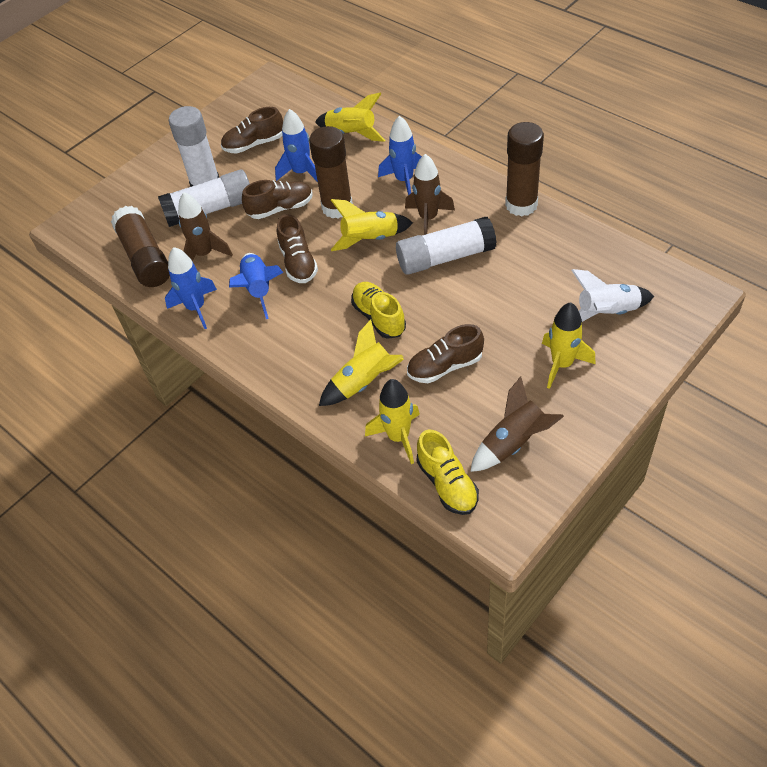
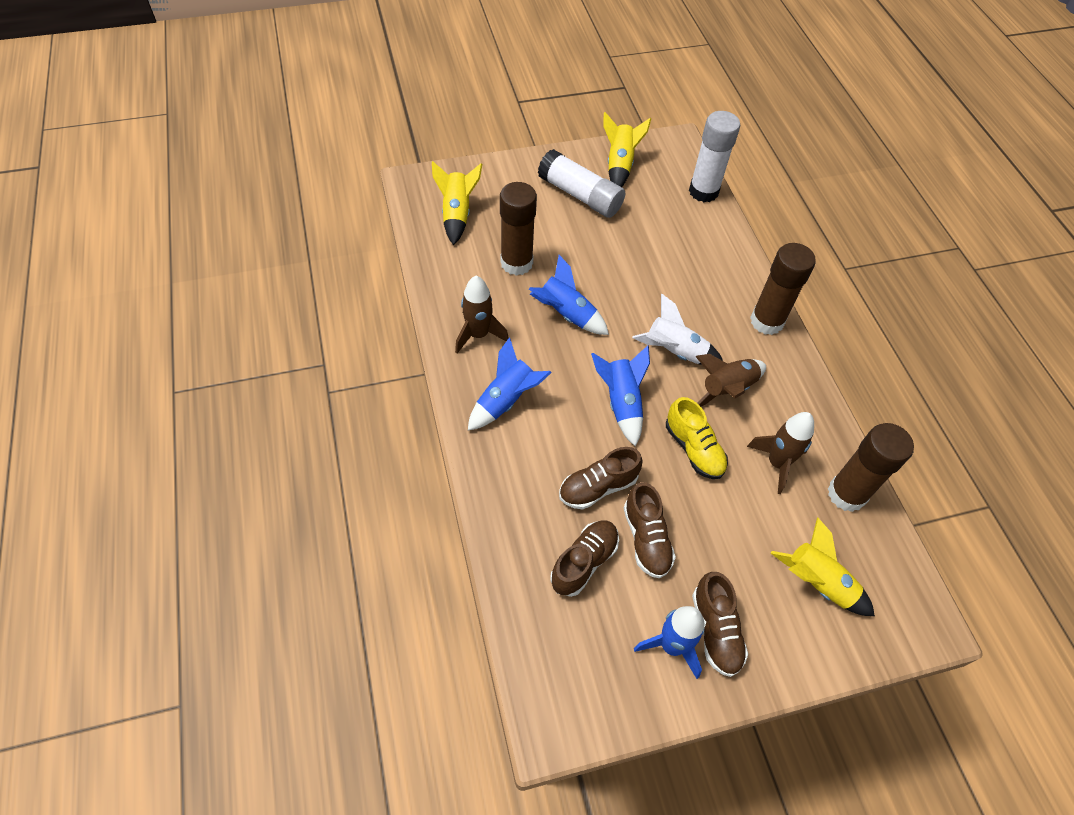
white glue stick: [158,170,250,227] [169,106,219,187] [396,217,497,275] = 3 -> [538,149,625,218] [689,111,740,202] = 2
yellow rocket: [315,93,385,142] [319,320,404,406] [331,199,413,251] [365,379,420,464] [542,302,596,389] = 5 -> [432,161,482,245] [603,112,651,187] [771,517,875,616] = 3
yellow shoe: [351,282,406,339] [416,429,479,515] = 2 -> [666,397,728,479] = 1

